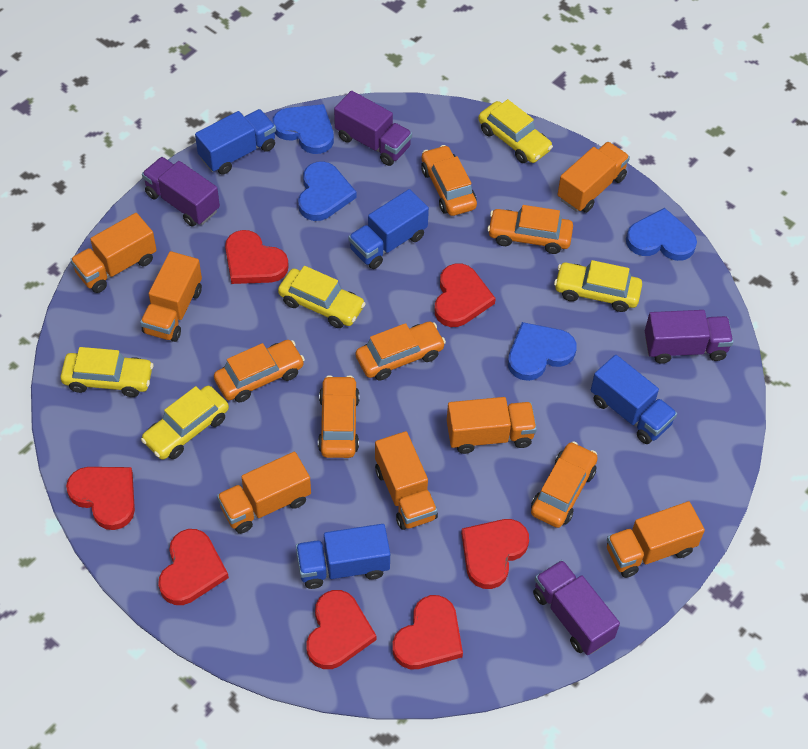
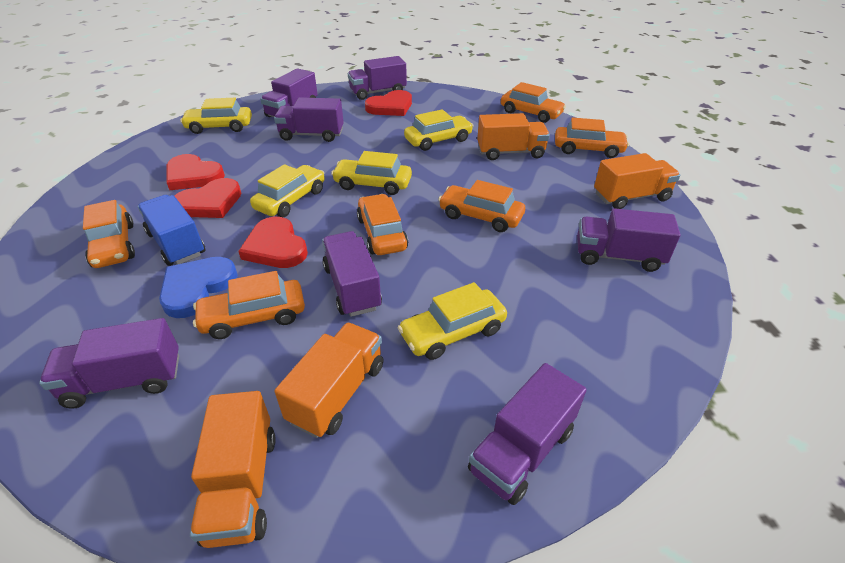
blue heart: [272,104,334,154] [298,161,357,221] [508,322,577,381] [626,208,697,261] = 4 -> [159,257,238,318] = 1
blue truck: [195,109,276,174] [296,524,390,589] [349,189,429,269] [591,355,677,444] = 4 -> [138,195,205,266] = 1
orange truck: [70,213,157,293] [140,251,202,342] [217,452,311,534] [375,431,438,530] [447,397,537,454] [558,142,630,213] [607,501,705,578] = 7 -> [190,391,276,548] [275,322,384,438] [477,113,550,160] [594,153,680,209] = 4
purple truck: [142,157,220,227] [334,91,412,166] [533,560,620,655] [645,310,734,364] = 4 -> [39,318,179,409] [260,68,318,117] [274,97,344,142] [322,231,382,317] [348,56,407,100] [468,363,587,505] [577,208,681,272] = 7
red heart: [66,467,135,530] [158,529,229,605] [225,230,289,284] [306,590,377,669] [392,595,463,669] [434,264,496,327] [461,519,529,589] = 7 -> [166,154,225,190] [175,178,241,218] [238,217,308,268] [365,90,412,116] = 4

